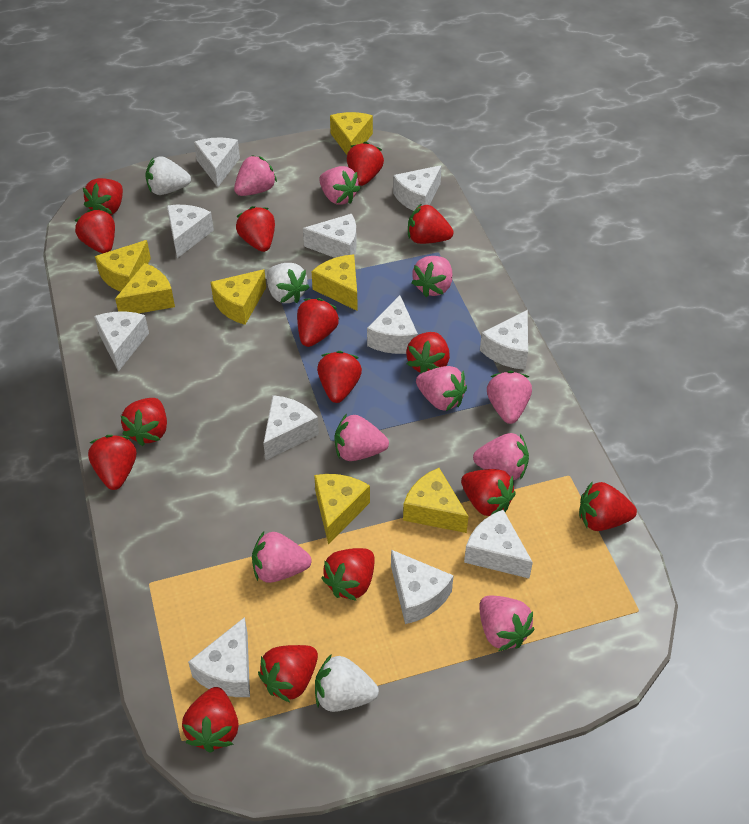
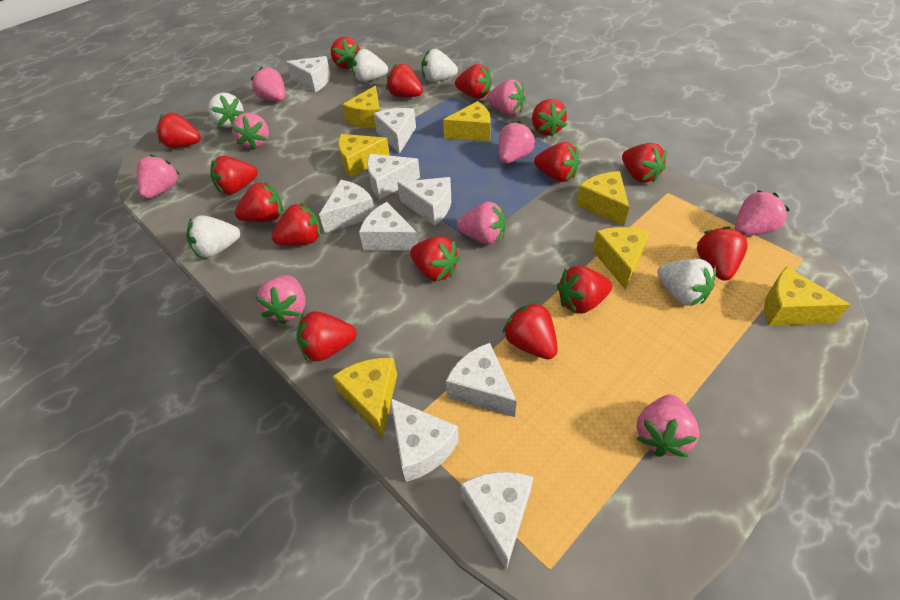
white cheese: [94,311,149,372] [167,205,214,258] [188,617,250,697] [194,137,240,187] [263,395,319,460] [303,214,357,258] [367,295,418,354] [391,550,454,624] [393,165,442,211] [464,510,533,578] [480,310,528,370] = 11 -> [286,56,331,92] [319,180,375,233] [359,202,418,251] [367,154,420,200] [374,108,416,154] [390,398,459,482] [397,177,451,226] [446,343,517,417] [461,472,533,570] = 9
white strawberry: [145,156,191,195] [267,263,309,303] [315,654,379,712] = 3 -> [186,215,240,258] [208,92,244,128] [352,49,388,82] [421,49,458,82] [657,259,716,306] = 5

